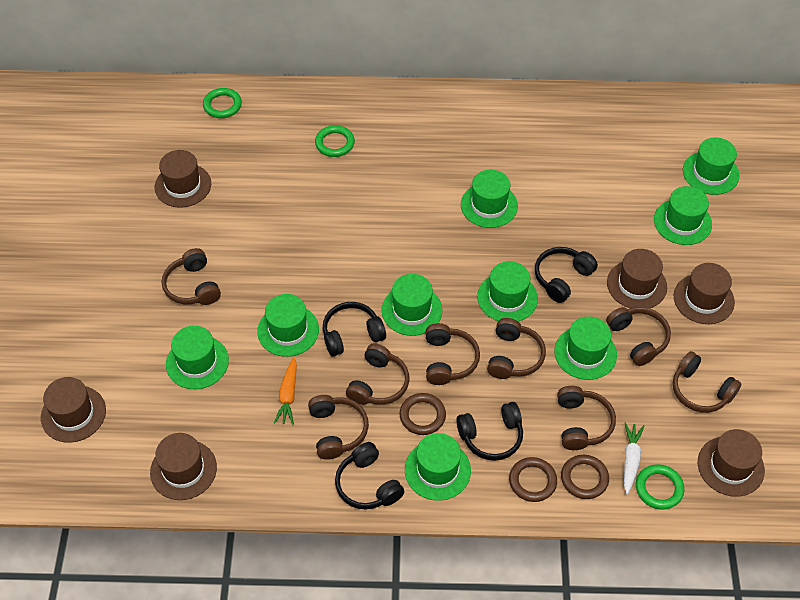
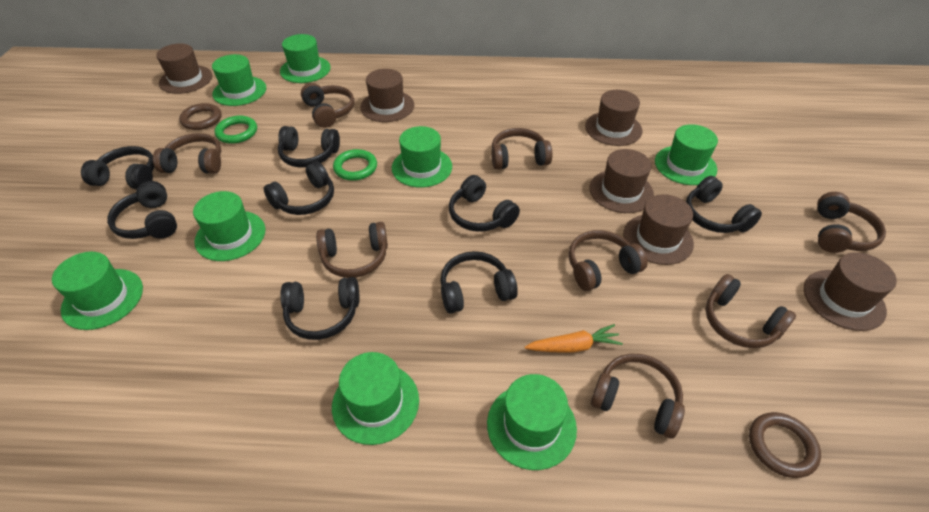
black headphones: [323,302,386,357] [335,442,404,510] [456,402,523,461] [535,247,598,303] = 4 -> [81,146,154,189] [107,181,177,239] [263,161,334,215] [278,126,340,168] [280,277,360,340] [440,251,518,313] [449,175,520,232] [686,176,762,233] = 8
brown ring: [399,393,446,435] [509,457,557,502] [561,455,609,499] = 3 -> [179,103,222,130] [749,412,821,478] = 2
green hat: [166,326,229,389] [257,294,319,357] [382,274,442,336] [405,433,471,501] [461,170,518,228] [477,261,538,322] [555,316,617,380] [654,186,712,245] [683,138,740,195] = 9 -> [52,252,143,330] [193,191,266,261] [212,54,266,106] [280,34,331,83] [332,352,419,445] [392,126,452,188] [487,374,577,470] [655,124,718,185] = 8
green ring: [203,88,242,118] [315,125,355,157] [636,464,684,510] = 3 -> [215,115,257,144] [333,149,377,181] = 2
white carrot: [624,422,645,494] = 1 -> none = 0

